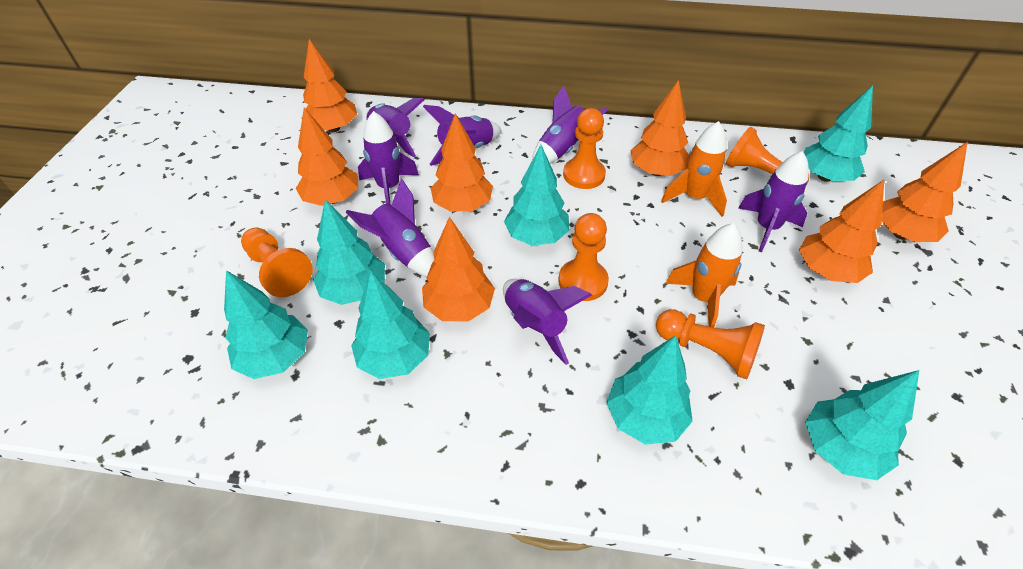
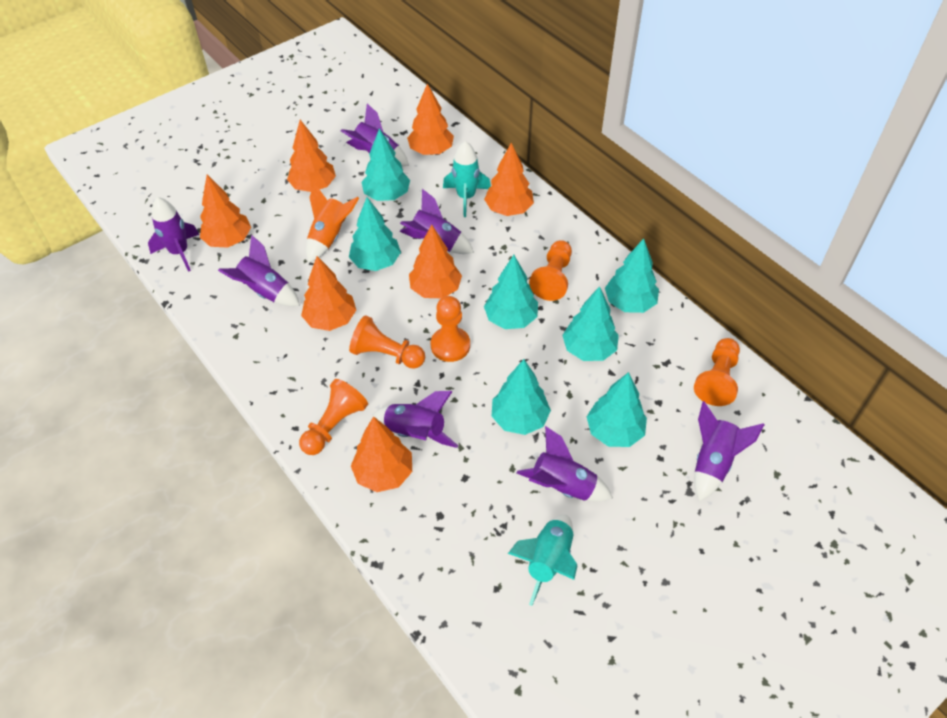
orange rocket: [661,121,727,217] [665,223,743,327] = 2 -> [306,183,359,263] = 1
turquoise rocket: none = 0 -> [443,141,491,217] [508,515,578,606] = 2

